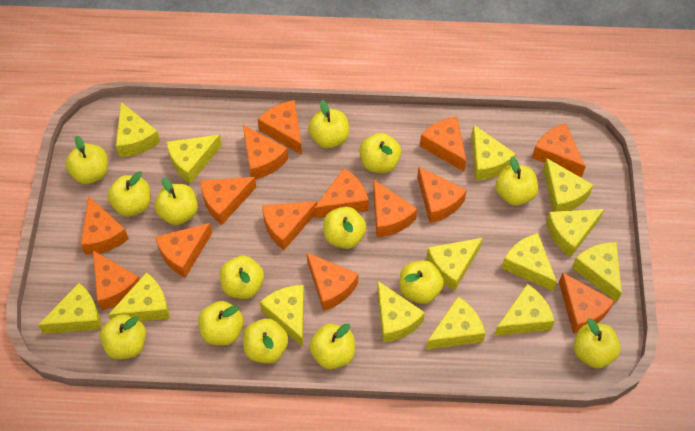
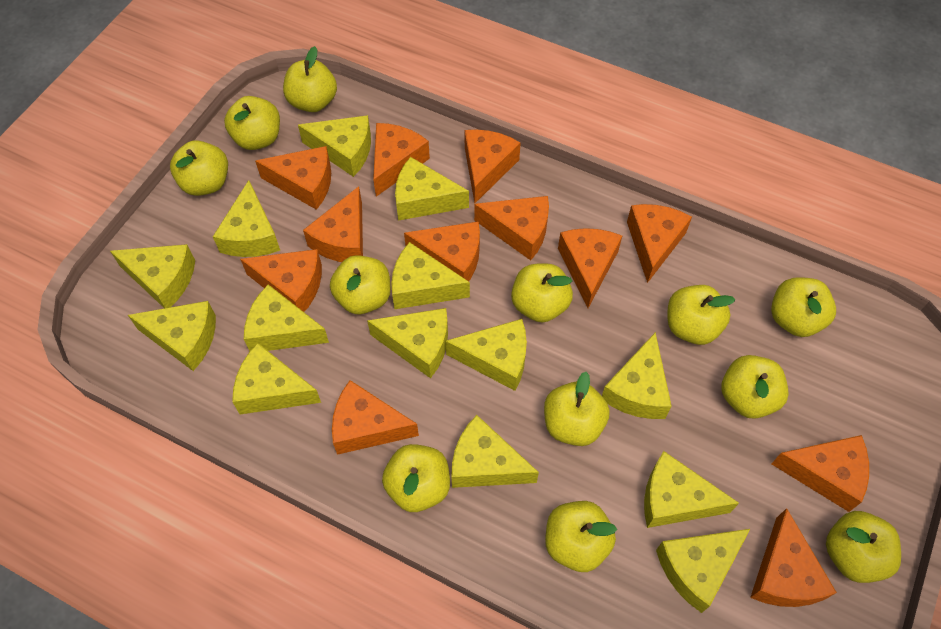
orange cheese: [81,196,129,255] [93,251,140,310] [155,223,212,278] [200,177,256,225] [243,125,288,179] [258,100,302,155] [262,201,317,250] [307,253,358,311] [314,168,369,218] [373,180,417,237] [417,167,467,223] [420,117,466,172] [532,123,586,178] [559,273,614,334] = 14 -> [240,249,322,312] [255,146,331,210] [303,186,363,262] [332,380,419,455] [373,123,430,197] [404,221,480,281] [465,130,521,203] [474,196,549,260] [558,228,622,308] [627,204,692,283] [750,508,837,607] [772,435,869,512] = 12
yellow apple: [65,135,108,184] [100,314,146,359] [107,172,150,217] [155,177,198,225] [198,301,244,345] [220,256,264,299] [243,318,288,364] [308,100,349,148] [309,323,355,369] [323,206,367,249] [359,133,401,173] [399,260,444,304] [496,156,538,206] [574,318,621,369] = 14 -> [170,140,228,196] [224,96,280,150] [283,46,337,112] [330,255,390,314] [382,444,450,512] [511,263,573,323] [544,372,610,446] [545,501,617,572] [668,285,735,345] [722,355,789,419] [771,277,836,337] [826,511,901,583] = 12

